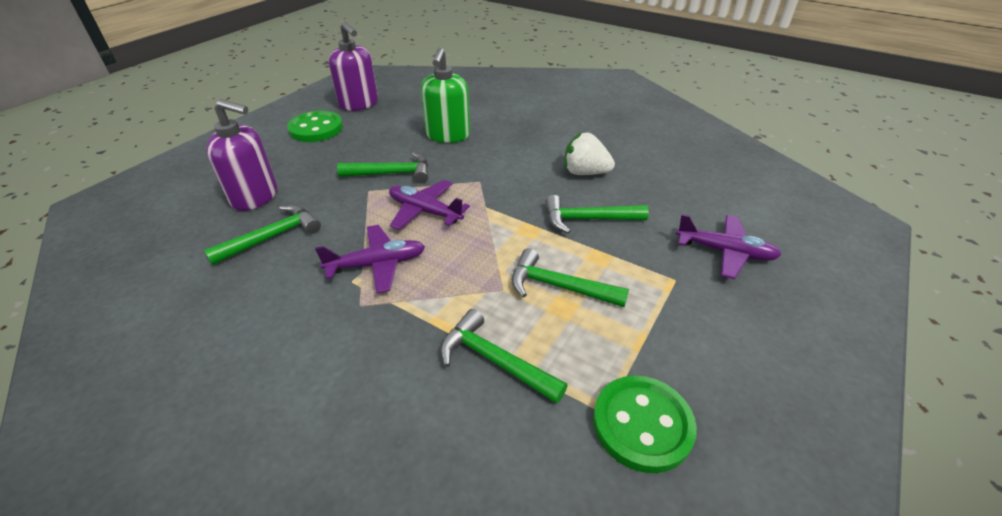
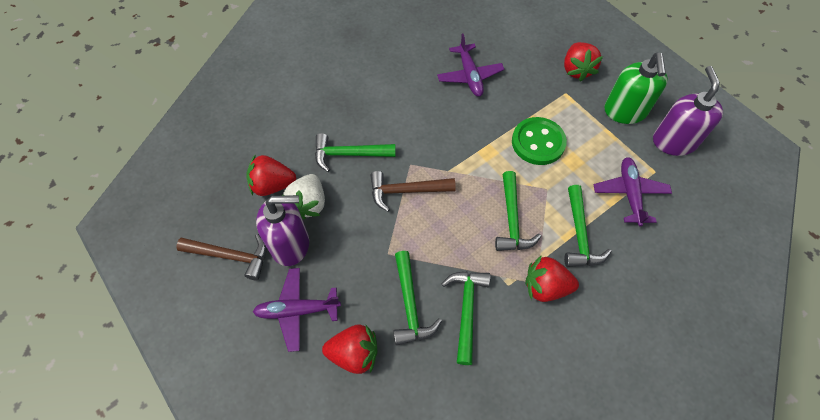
brown hammer: none = 0 -> [176,234,267,280] [370,171,456,212] = 2
green button: [287,111,343,142] [593,375,697,473] = 2 -> [512,117,567,165] = 1
red strawberry: none = 0 -> [246,154,296,196] [322,324,378,374] [525,255,579,302] [564,42,603,82] = 4

